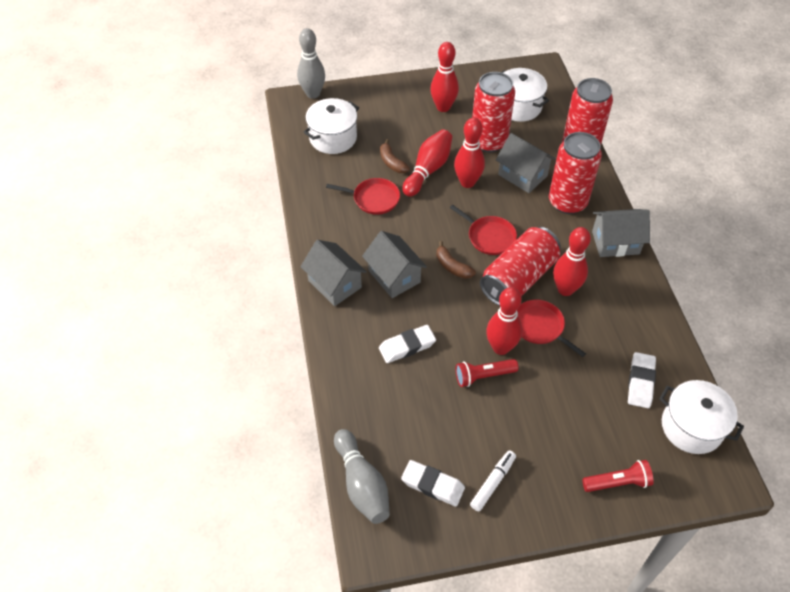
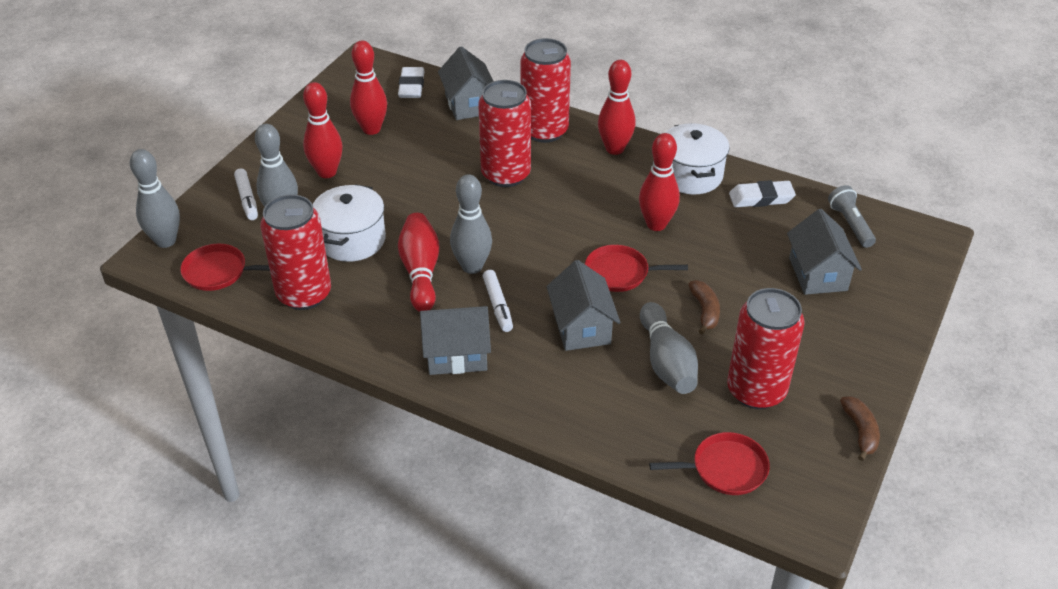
grey bowling pin: [297,28,325,99] [334,429,390,524] = 2 -> [130,149,180,248] [255,124,298,207] [450,174,492,274] [640,302,698,394] = 4
grey flashlight: none = 0 -> [828,185,876,248] = 1
red flashlight: [456,359,519,387] [582,460,653,492] = 2 -> none = 0
white eraser: [379,325,436,363] [401,460,465,506] [628,352,656,408] = 3 -> [398,67,424,98] [729,180,796,207] = 2
white marker: [470,450,516,512] = 1 -> [234,169,258,220] [483,270,513,332] = 2
white pot: [304,98,359,154] [501,68,549,122] [659,380,744,454] = 3 -> [313,184,386,262] [665,123,729,195] = 2

